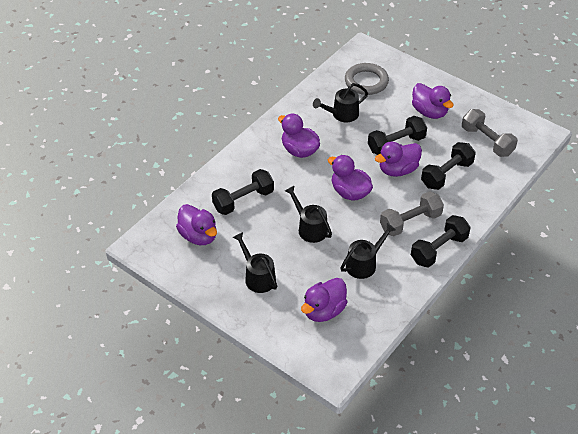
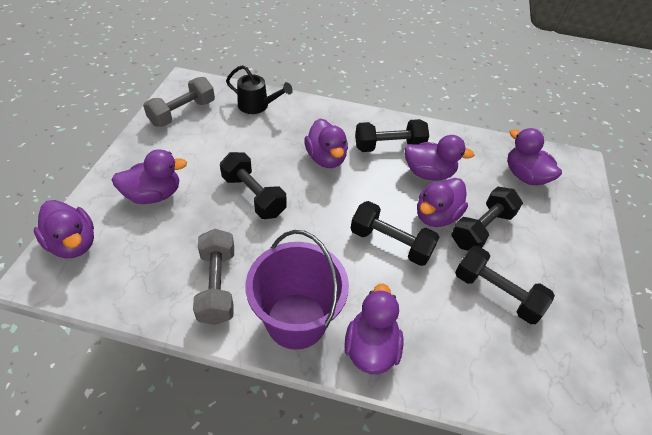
black dumbbell: [212,169,274,215] [368,116,427,155] [411,215,471,267] [421,142,476,190] = 4 -> [220,152,287,219] [351,201,439,266] [355,119,429,152] [451,186,523,251] [455,246,555,324] = 5
black watering can: [233,232,277,293] [285,186,332,243] [313,83,368,122] [340,223,396,279] = 4 -> [226,65,293,114] = 1
grey ring: [345,63,389,95] = 1 -> none = 0
purple bucket: none = 0 -> [246,230,349,350] = 1
purple duck: [176,204,217,245] [278,114,320,158] [301,278,348,322] [328,155,373,201] [375,142,422,177] [412,83,454,119] = 6 -> [34,200,94,258] [112,149,187,204] [305,119,348,168] [344,284,403,374] [404,135,474,181] [417,178,468,227] [507,128,562,185] = 7

